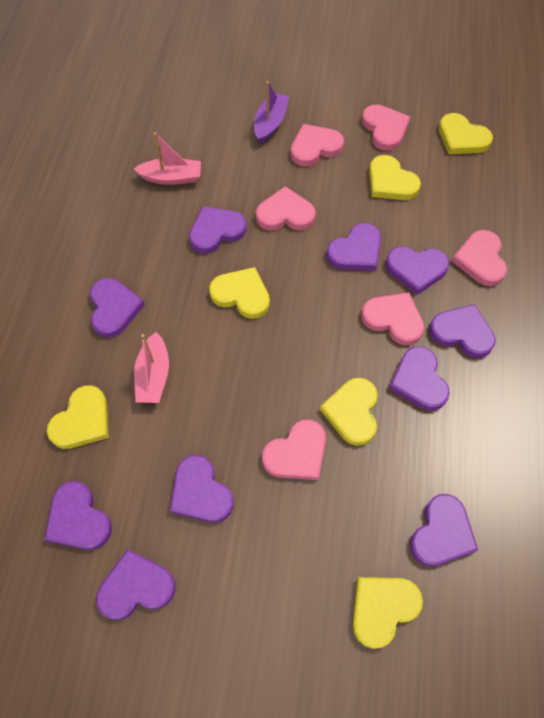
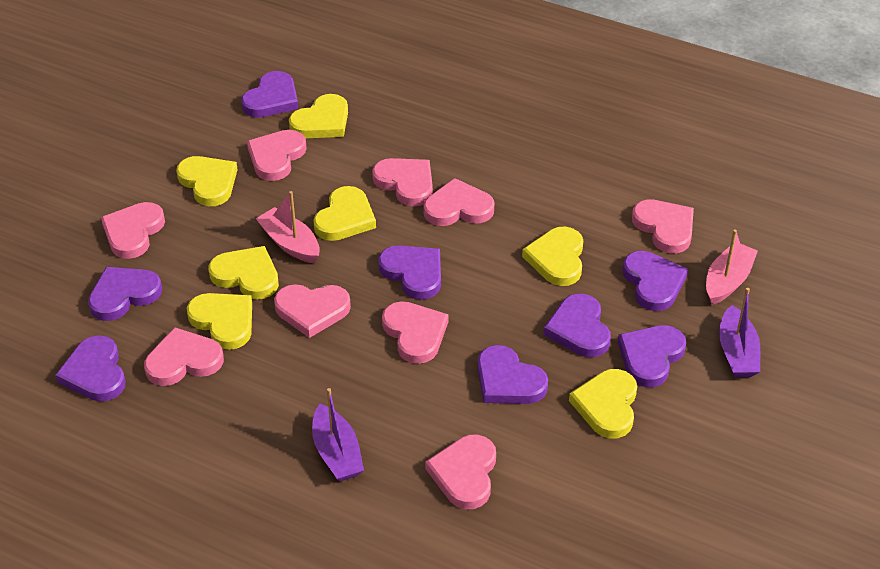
pink heart: [256,186,316,231] [262,419,326,480] [291,124,344,167] [361,292,424,345] [362,104,410,151] [452,230,507,286] = 6 -> [101,202,165,259] [144,327,224,386] [247,130,307,181] [274,284,351,338] [372,158,433,207] [382,301,448,364] [423,178,495,226] [425,434,496,509] [632,199,694,253] = 9
purple boat: [254,81,289,144] = 1 -> [312,388,364,481] [719,288,760,377] = 2
purple heart: [44,481,112,550] [90,278,145,338] [96,549,175,620] [170,455,234,523] [189,206,247,254] [326,223,381,271] [386,246,450,295] [389,346,450,411] [410,494,478,567] [429,304,496,358] = 10 -> [55,335,126,402] [88,267,162,321] [241,71,299,118] [378,245,441,300] [477,345,548,404] [544,294,611,357] [618,325,686,387] [622,251,688,311] = 8
yellow heart: [47,385,109,449] [209,267,270,319] [320,378,378,446] [353,577,423,649] [369,155,421,200] [439,113,493,154] = 6 -> [176,156,238,206] [187,293,252,350] [209,246,279,300] [289,94,348,138] [313,186,376,241] [522,227,583,286] [569,369,637,438] = 7

